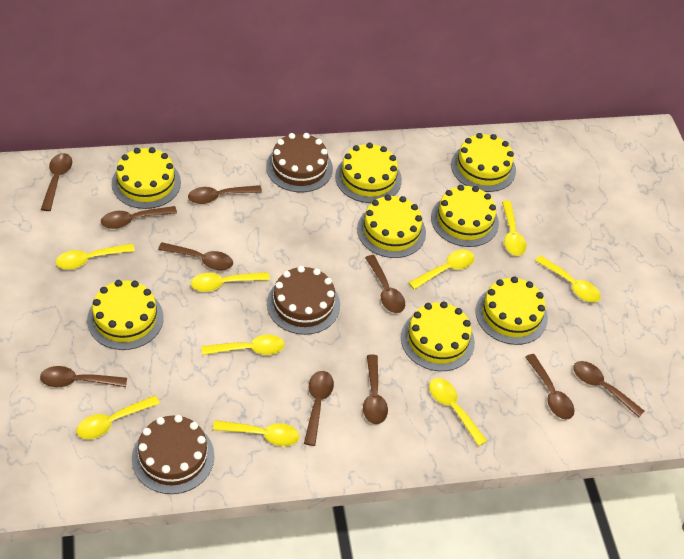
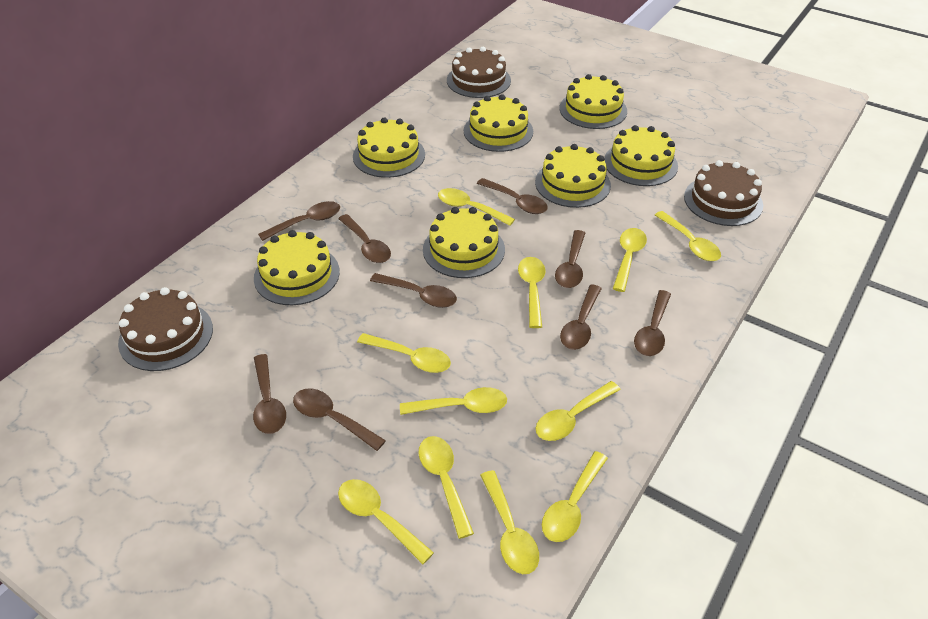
brown spoon: [40,366,127,387] [41,153,72,211] [101,206,177,229] [158,242,233,270] [188,185,262,204] [304,371,334,446] [363,355,388,424] [365,255,405,313] [525,354,575,420] [573,361,644,417] = 10 -> [253,354,286,434] [258,201,340,241] [293,389,386,451] [338,214,391,263] [370,273,457,308] [477,178,548,214] [555,230,585,288] [560,285,602,350] [634,290,671,356] = 9
yellow cake: [87,280,164,350] [112,147,181,209] [335,143,402,203] [357,195,426,258] [401,301,475,371] [431,185,499,247] [451,133,516,192] [475,276,548,345] = 8 -> [254,230,340,305] [353,117,425,178] [423,207,505,278] [464,94,533,152] [535,144,611,208] [559,74,627,129] [604,125,678,186] = 7
yellow spoon: [56,244,135,269] [76,395,160,439] [191,272,270,292] [202,335,285,355] [213,420,299,446] [408,250,475,290] [429,378,487,446] [502,201,527,256] [535,255,601,302] = 9 -> [338,479,434,564] [357,333,451,373] [400,387,507,415] [418,436,474,539] [438,188,515,226] [480,470,539,574] [518,257,545,328] [535,381,621,441] [542,451,608,542] [613,228,647,292] [655,211,721,261] = 11

